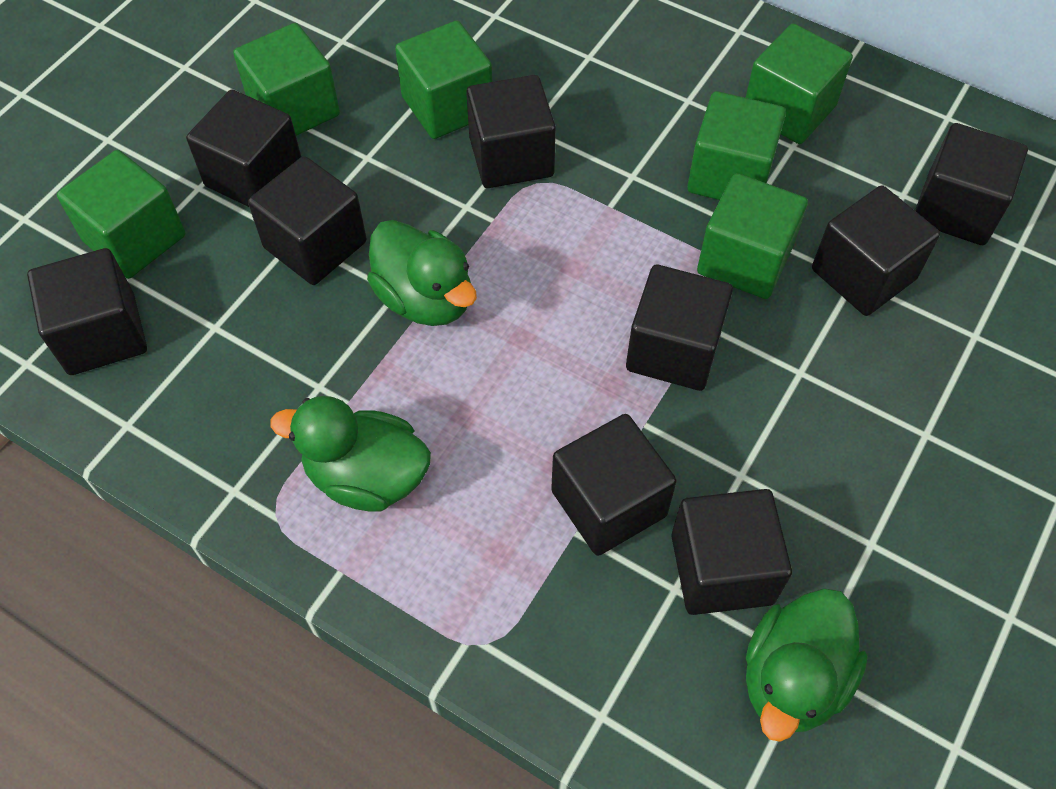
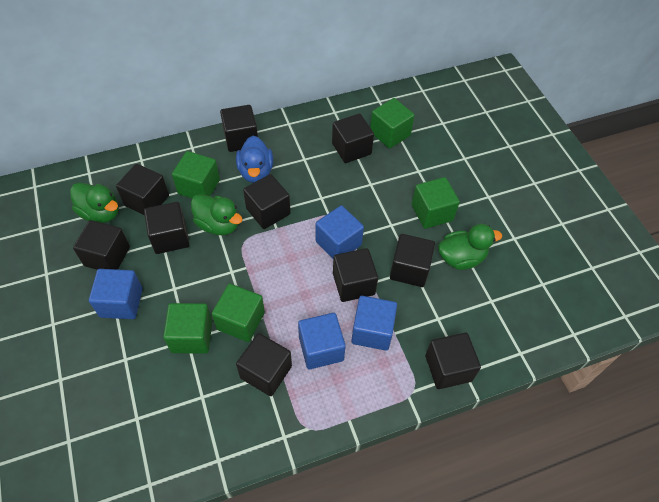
black cube: [27,248,147,375] [186,90,301,207] [248,156,367,285] [466,75,556,188] [551,414,677,556] [626,265,733,391] [671,489,792,615] [812,185,940,316] [915,123,1028,245] = 9 -> [73,220,130,270] [116,164,169,215] [144,202,190,254] [220,105,258,152] [236,333,292,396] [243,174,291,229] [332,113,374,163] [333,248,378,302] [390,234,435,287] [425,333,481,389] = 10
blue cube: none = 0 -> [89,269,143,319] [298,313,346,369] [316,205,364,259] [351,296,397,351] = 4
blue duck: none = 0 -> [236,136,273,183] = 1
green cube: [57,150,185,279] [233,23,340,136] [395,21,492,139] [687,91,786,200] [697,173,808,299] [745,24,853,144] = 6 -> [163,303,212,354] [172,151,220,198] [212,284,265,342] [370,98,415,149] [412,177,460,229] = 5

